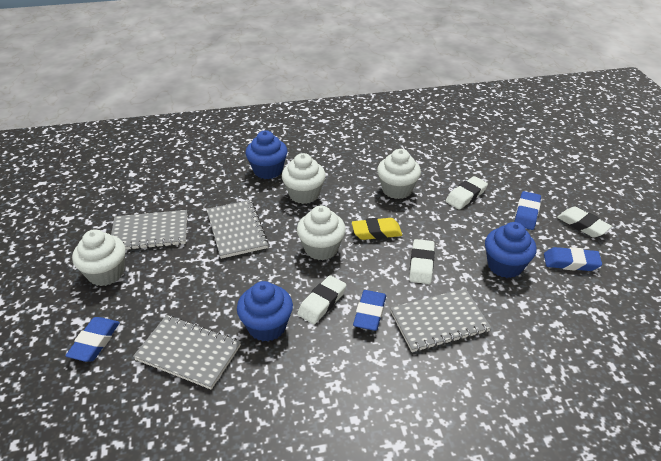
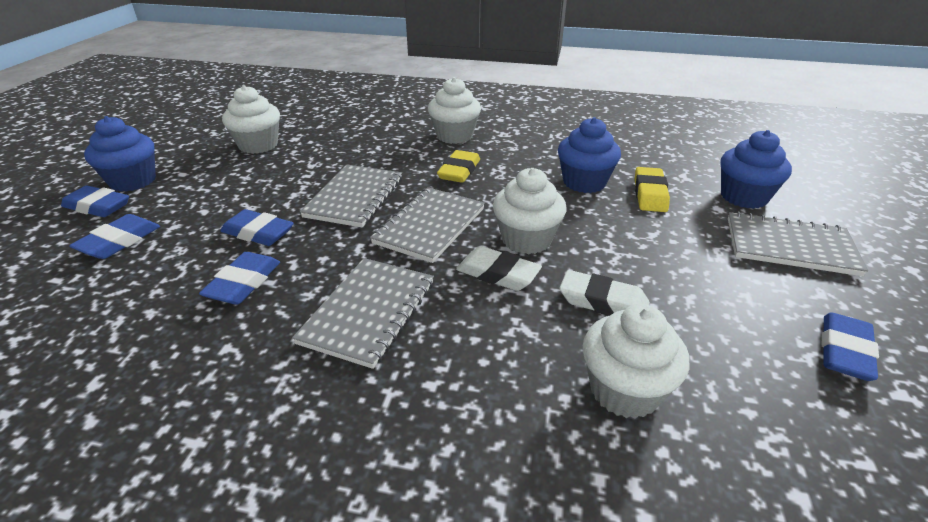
blue eraser: [65,317,120,362] [353,290,386,331] [514,191,541,230] [544,247,602,271] = 4 -> [61,185,129,217] [69,214,160,259] [199,252,280,305] [220,209,294,246] [822,312,879,381] = 5
white eraser: [297,275,346,324] [409,239,435,284] [446,176,488,209] [557,207,612,237] = 4 -> [456,246,542,291] [560,270,650,316] = 2
yellow eraser: [352,218,402,240] = 1 -> [437,150,480,183] [635,167,670,212] = 2

